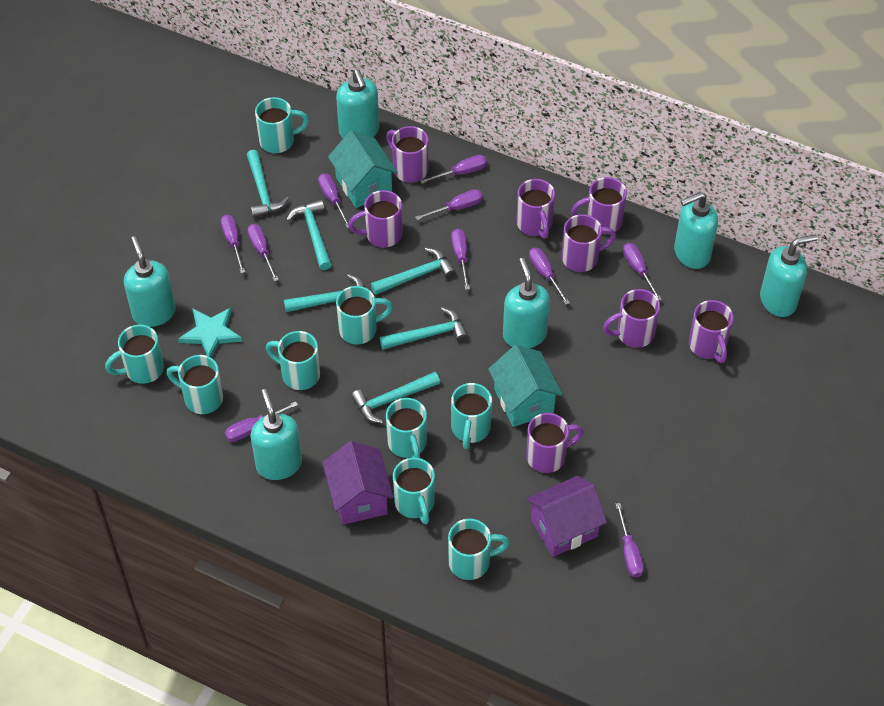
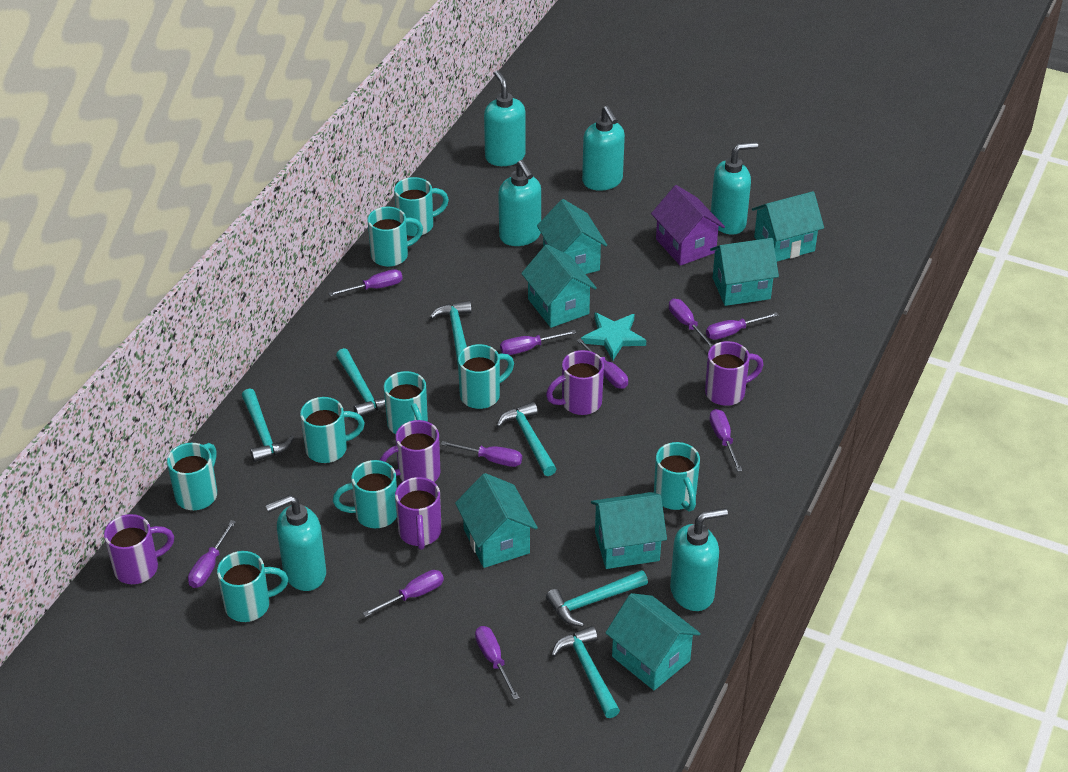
purple house: [322,441,394,525] [526,476,607,557] = 2 -> [651,185,725,266] = 1
purple mug: [348,190,402,248] [386,126,429,182] [516,179,555,239] [526,413,584,473] [562,214,616,272] [571,177,627,234] [603,289,660,348] [689,300,734,363] = 8 -> [104,514,174,584] [380,420,440,482] [395,477,441,550] [546,350,604,415] [705,341,764,406] = 5
turquoise house: [328,131,398,208] [488,345,563,427] = 2 -> [455,473,538,568] [521,244,597,328] [537,199,607,274] [591,492,667,569] [605,593,701,690] [710,238,779,306] [752,191,824,261] = 7

